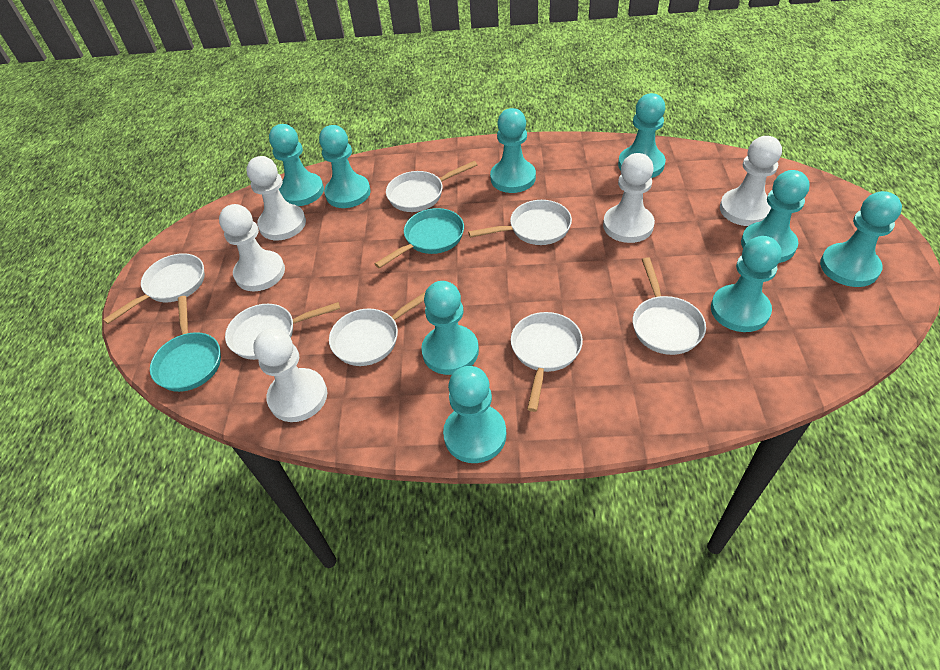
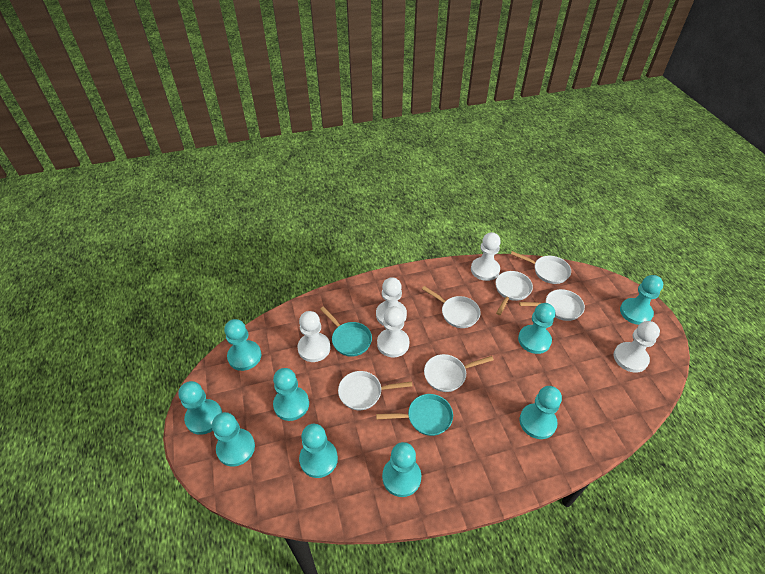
white pan: [103,253,205,324] [225,302,340,360] [329,292,425,366] [386,161,477,212] [468,200,572,245] [511,312,583,412] [633,257,706,355] = 7 -> [338,371,412,410] [422,286,481,328] [424,354,494,392] [495,271,533,315] [511,251,571,284] [519,289,585,321] = 6

